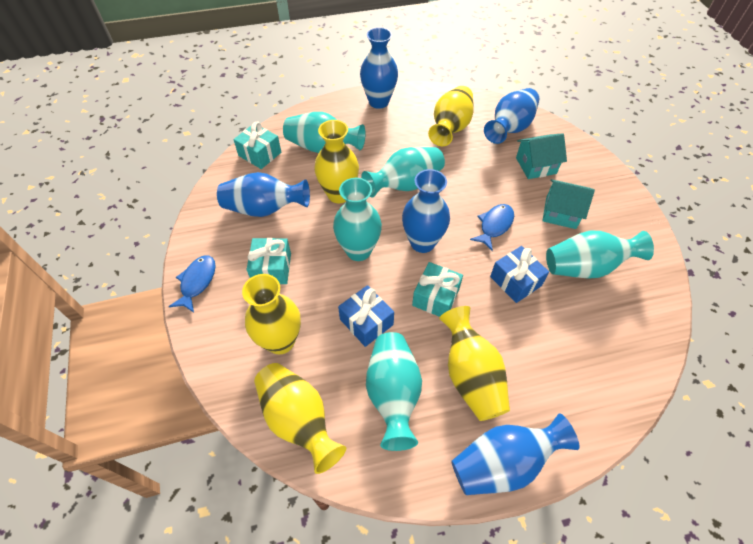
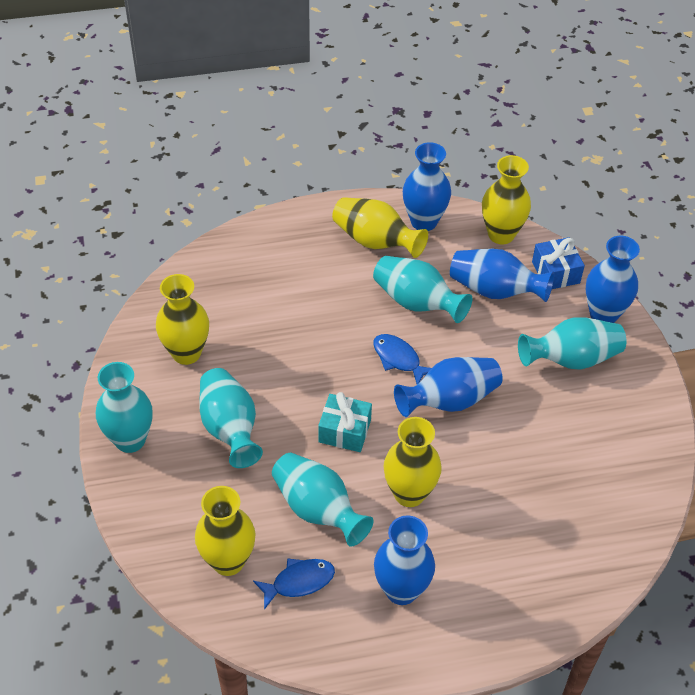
blue gift: [338,285,394,347] [490,246,549,303] = 2 -> [532,237,585,289] = 1
turquoise gift: [233,122,281,169] [247,238,291,284] [412,262,463,317] = 3 -> [318,392,372,452] = 1
turquoise house: [516,134,567,179] [542,179,595,229] = 2 -> none = 0

